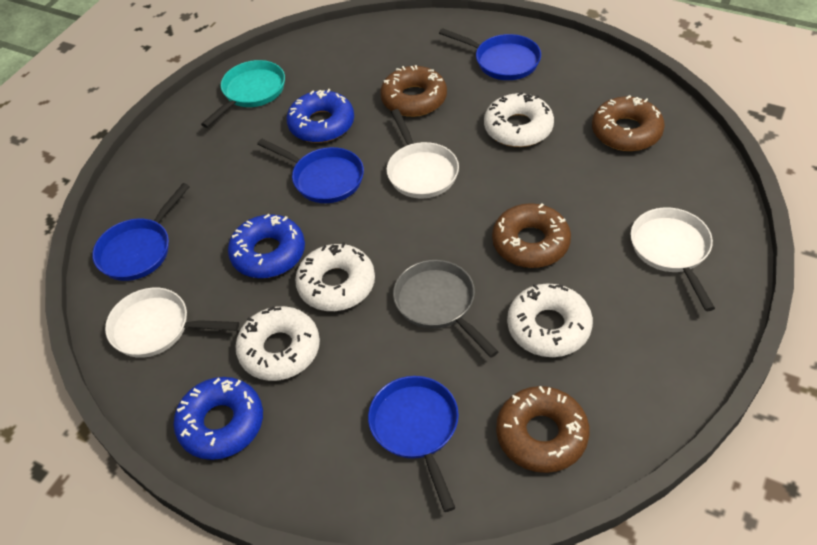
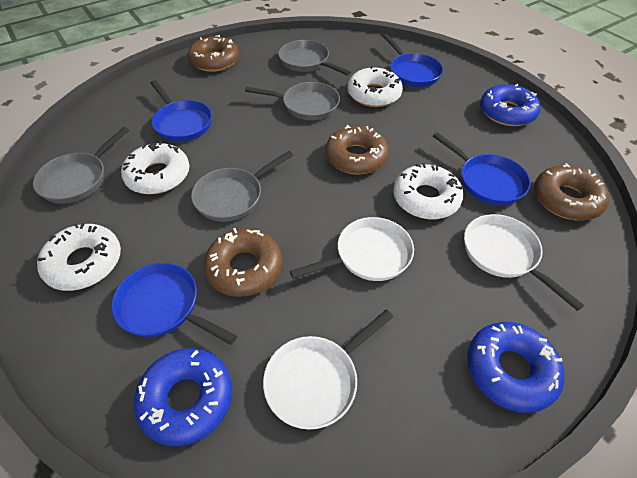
grey pan: [393,260,499,358] = 1 -> [33,127,129,204] [191,151,293,222] [245,82,340,120] [278,40,351,75] = 4
turquoise pan: [201,60,285,128] = 1 -> none = 0

